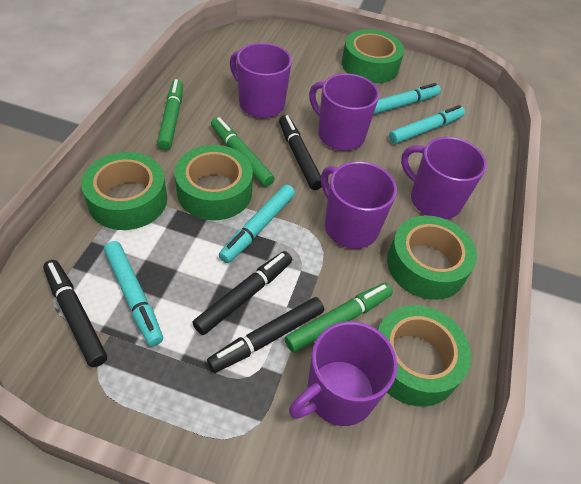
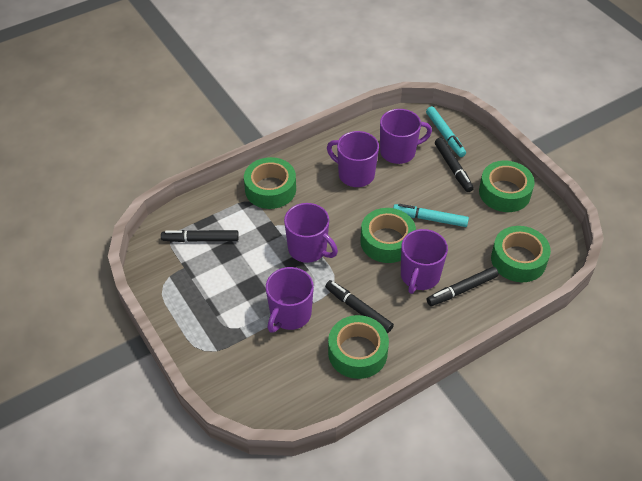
green marker: [157,79,183,150] [211,117,275,187] [285,283,393,352] = 3 -> none = 0
turquoise marker: [104,241,163,346] [219,185,295,263] [373,83,441,115] [389,105,465,144] = 4 -> [393,204,469,227] [426,106,466,157] = 2

